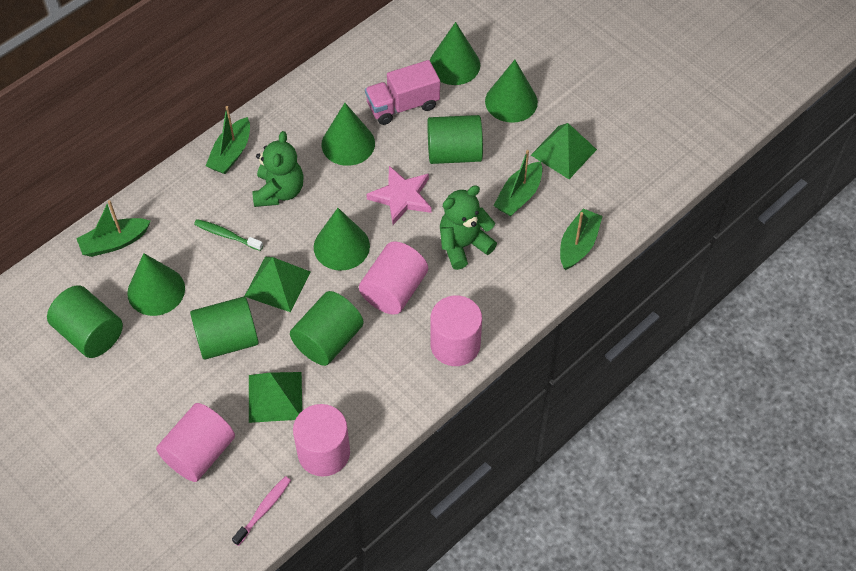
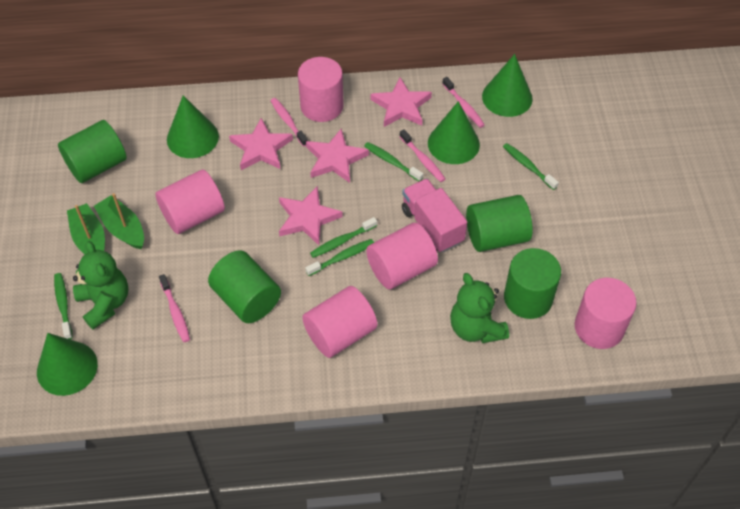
green boat: [76,200,151,257] [206,106,250,174] [494,150,543,216] [560,209,602,270] = 4 -> [67,203,105,254] [94,193,144,249] = 2
green cone: [127,253,185,316] [314,208,370,271] [322,103,375,166] [430,22,480,85] [485,60,538,123] = 5 -> [37,333,98,396] [167,95,219,158] [428,101,480,164] [482,54,533,117] = 4
green pyramid: [244,257,311,312] [249,372,302,423] [531,123,597,179] = 3 -> none = 0
green toothbrush: [194,219,263,251] = 1 -> [54,273,73,339] [305,239,374,276] [310,217,377,258] [364,142,423,181] [503,143,559,190] = 5
pink cylinder: [156,403,235,482] [293,404,350,476] [359,241,428,315] [430,295,482,366] = 4 -> [155,169,225,234] [298,57,344,122] [302,286,377,358] [366,223,438,289] [575,278,637,349] = 5
pink star: [366,166,432,225] = 1 -> [229,118,293,170] [279,186,343,245] [306,129,369,183] [370,77,432,127] = 4
pink toothbrush: [232,476,291,546] = 1 -> [159,274,190,342] [271,98,308,147] [399,129,445,182] [442,77,485,128] = 4

